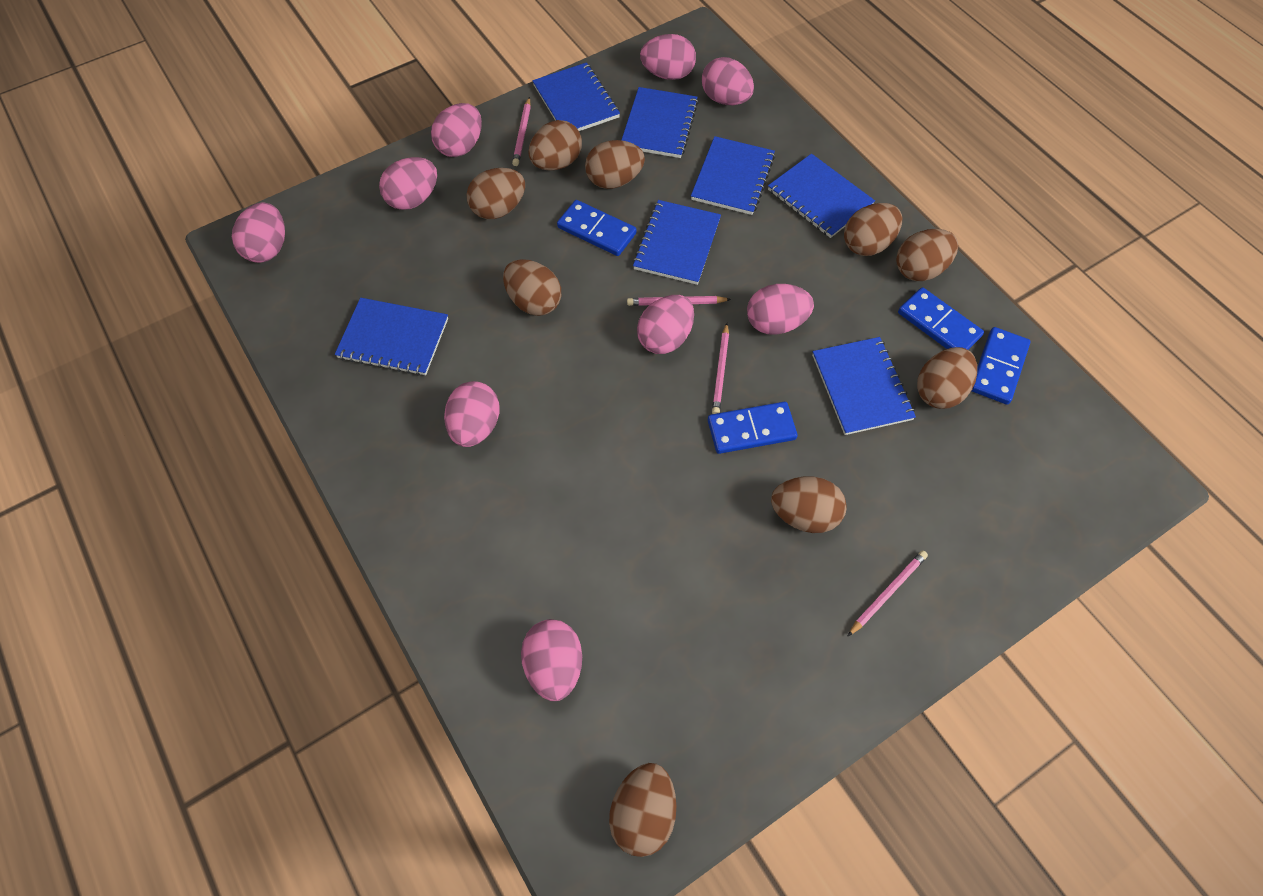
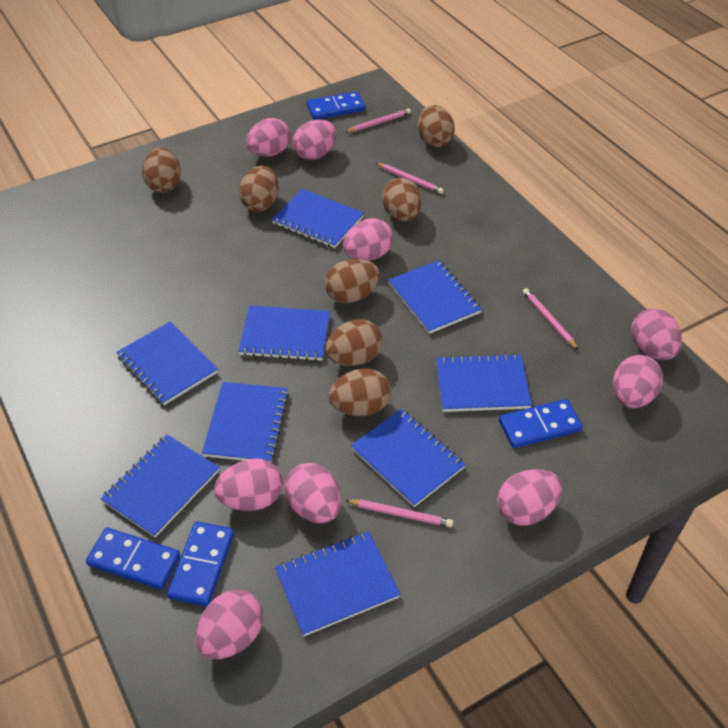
blue notebook: [335,298,448,376] [532,63,620,131] [621,87,698,158] [633,200,721,285] [691,136,775,215] [768,154,875,238] [812,337,916,435] = 7 -> [100,435,219,538] [116,322,218,405] [202,382,289,462] [238,306,330,361] [272,189,364,248] [275,531,401,636] [351,409,466,507] [388,260,482,334] [436,353,532,412] = 9
brown egg: [467,168,525,219] [503,259,561,316] [528,120,582,171] [585,140,645,189] [609,763,676,857] [771,476,847,533] [844,203,902,256] [896,229,958,281] [917,347,977,409] = 9 -> [142,148,181,193] [238,166,279,211] [325,259,380,303] [325,319,383,366] [328,368,391,416] [382,178,422,222] [418,105,455,147] = 7

